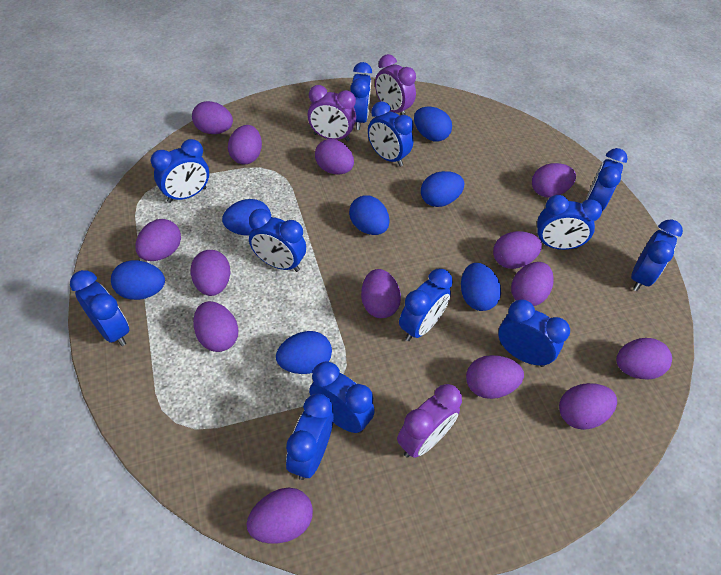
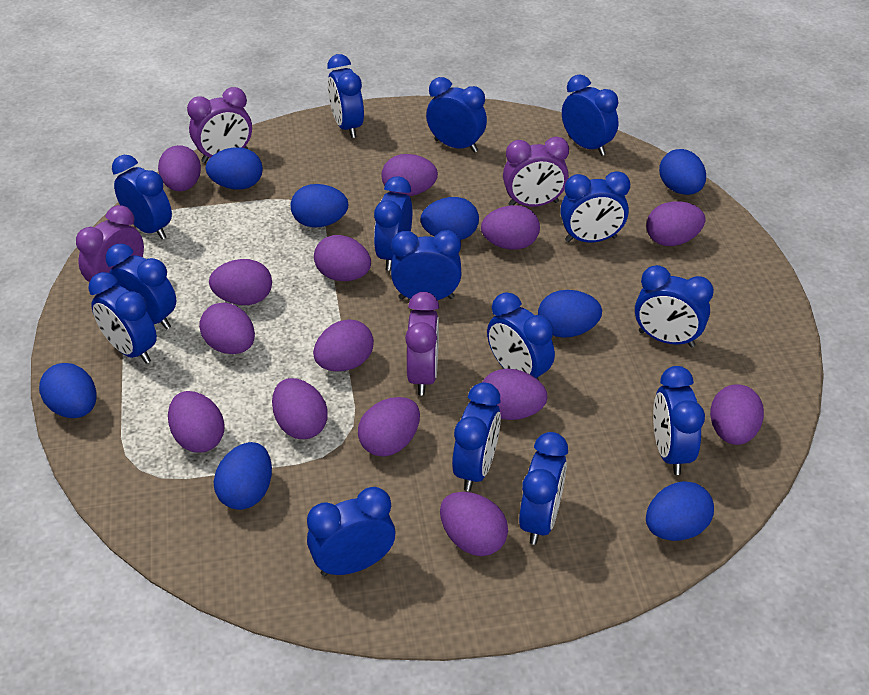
blue clock: [70,270,129,346] [151,139,209,203] [249,209,306,272] [286,394,334,480] [309,361,375,433] [350,62,372,130] [368,101,414,167] [399,269,453,341] [498,299,570,367] [537,195,602,250] [586,148,628,211] [631,219,683,291] = 12 -> [88,272,157,364] [106,244,176,329] [112,155,172,239] [307,487,395,576] [327,54,364,138] [374,176,412,271] [391,230,462,300] [426,77,487,153] [452,382,501,491] [487,292,555,380] [519,432,568,545] [560,171,630,242] [562,75,618,156] [635,265,714,347] [653,366,705,475] = 15
blue egg: [111,260,165,300] [222,199,271,236] [276,331,332,374] [349,195,390,235] [414,107,452,142] [421,171,464,207] [461,263,501,311] = 7 -> [39,363,97,418] [206,147,263,190] [214,442,272,510] [290,184,348,228] [421,197,479,240] [538,290,602,338] [646,481,714,541] [659,149,706,195] = 8
purple clock: [308,85,356,142] [375,54,416,115] [397,384,462,458] = 3 -> [76,205,144,294] [187,87,252,163] [405,292,439,395] [503,137,569,207] = 4

